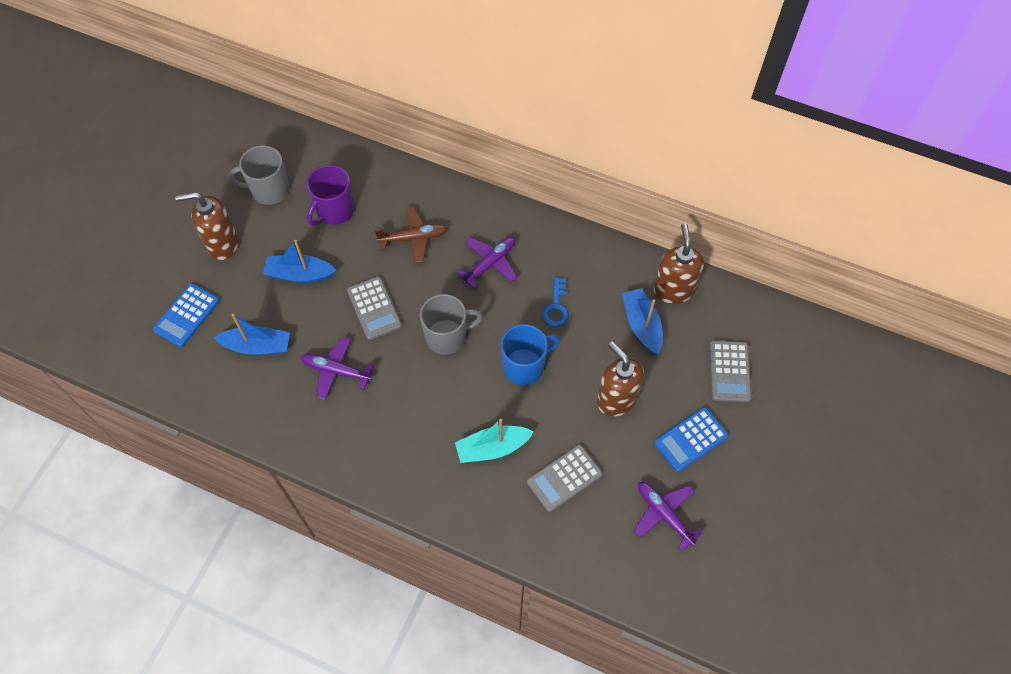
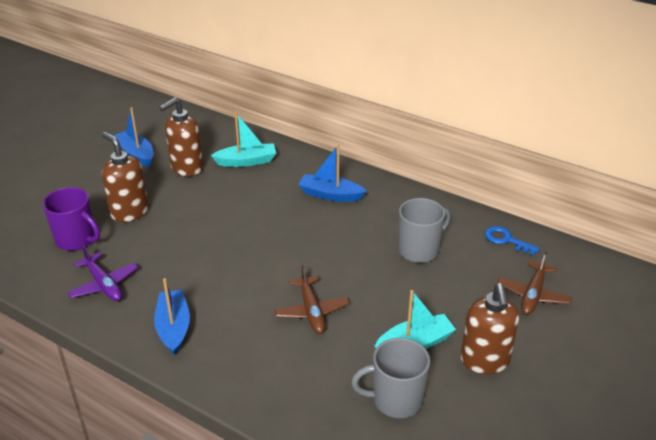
blue calculator: [153,283,220,347] [654,407,729,472] = 2 -> none = 0
blue mug: [501,324,559,385] = 1 -> none = 0
brown plane: [375,207,447,263] = 1 -> [274,265,350,334] [497,251,572,315] = 2
grey calculator: [347,276,402,340] [527,445,603,512] [710,341,752,402] = 3 -> none = 0
purple plane: [301,336,374,400] [456,237,518,289] [634,482,704,552] = 3 -> [67,245,138,301] = 1
turquoise boat: [455,419,534,463] = 1 -> [211,112,276,167] [374,290,456,349] = 2

